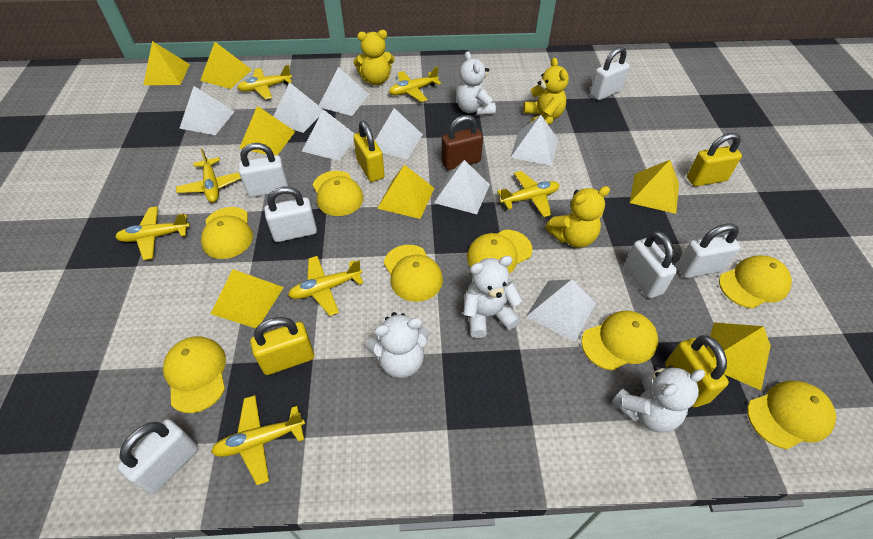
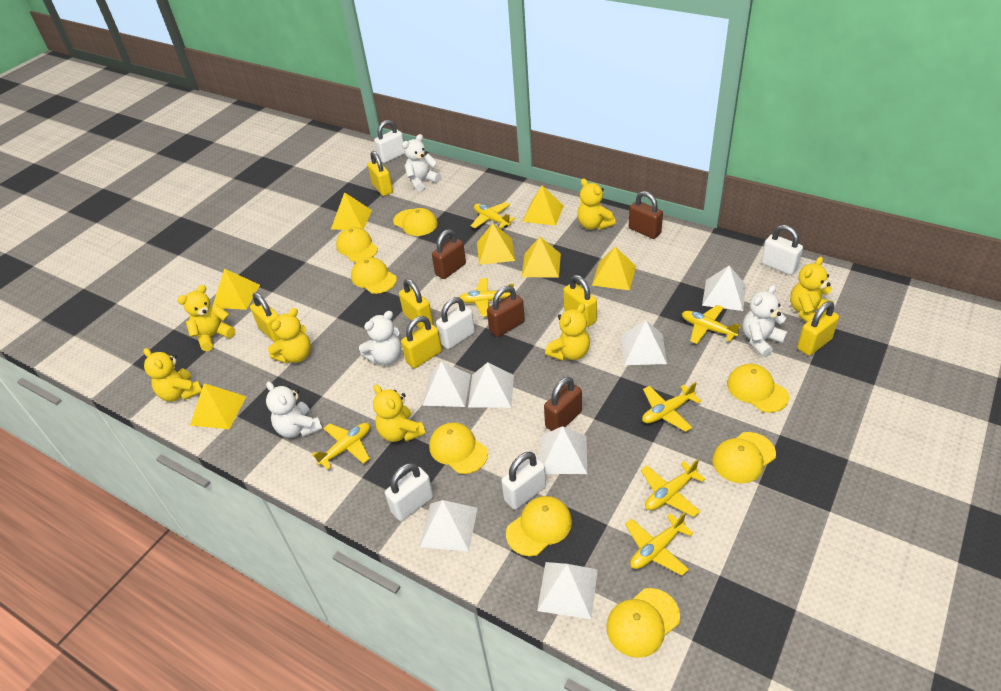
brown padlock: [442,115,483,170] = 1 -> [432,229,466,279] [487,286,525,337] [544,377,582,431] [629,191,663,239] = 4
white padlock: [118,419,198,494] [238,143,289,197] [264,186,317,242] [590,47,630,100] [624,231,677,298] [677,223,740,278] = 6 -> [374,120,405,163] [385,463,434,521] [436,297,475,349] [501,452,546,510] [761,225,803,275] = 5
white pyramid: [179,86,235,135] [273,83,323,133] [302,109,355,161] [319,67,369,116] [375,108,423,159] [434,160,490,214] [511,115,558,166] [526,279,596,342] = 8 -> [420,500,477,552] [422,361,471,407] [468,362,514,408] [537,562,598,619] [540,426,587,474] [621,320,667,365] [702,265,746,311] = 7
yellow padlock: [250,317,314,375] [353,121,385,182] [665,335,729,407] [687,133,742,186] = 4 -> [250,293,281,342] [367,151,393,196] [399,279,433,328] [401,316,442,368] [563,275,597,327] [797,301,839,356] = 6
yellow teddy bear: [353,30,395,85] [523,58,569,125] [545,186,610,248] = 3 -> [143,348,202,401] [178,285,235,351] [268,308,311,364] [373,384,426,442] [545,303,590,361] [577,178,616,230] [790,257,834,322] = 7

